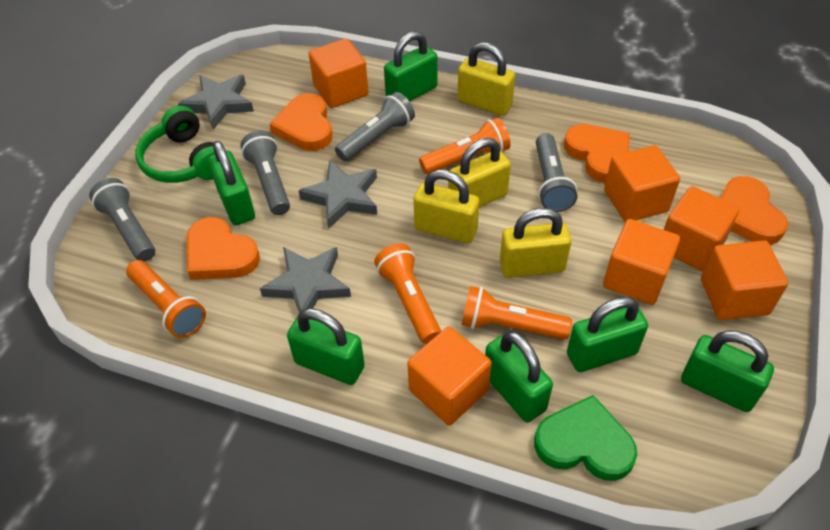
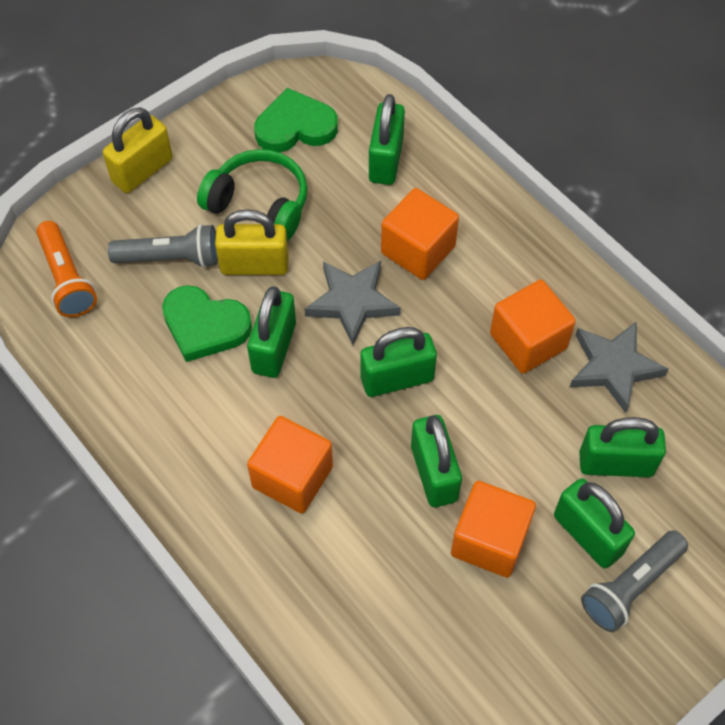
green heart: [534,395,637,481] = 1 -> [162,285,252,362] [254,88,338,153] = 2
grey flashlight: [89,178,155,262] [240,131,290,215] [335,92,415,162] [536,133,577,212] = 4 -> [108,224,218,268] [581,530,688,632] = 2
grey star: [178,75,254,130] [260,247,351,313] [298,160,377,229] = 3 -> [304,261,401,345] [570,321,669,413] = 2
orange cube: [308,38,369,108] [407,327,492,425] [603,219,680,305] [604,145,680,222] [664,186,739,271] [701,240,788,320] = 6 -> [247,416,333,513] [381,188,459,280] [451,481,536,578] [490,280,576,374] = 4
orange flashlight: [126,260,206,338] [374,243,441,344] [419,117,510,174] [461,286,572,340] = 4 -> [36,221,97,317] = 1
orange heart: [187,217,260,280] [270,93,333,151] [564,124,630,183] [721,176,788,245] = 4 -> none = 0
yellow padlock: [413,169,480,244] [448,138,511,207] [458,42,515,116] [500,208,572,278] = 4 -> [103,107,173,193] [215,209,289,275] = 2

